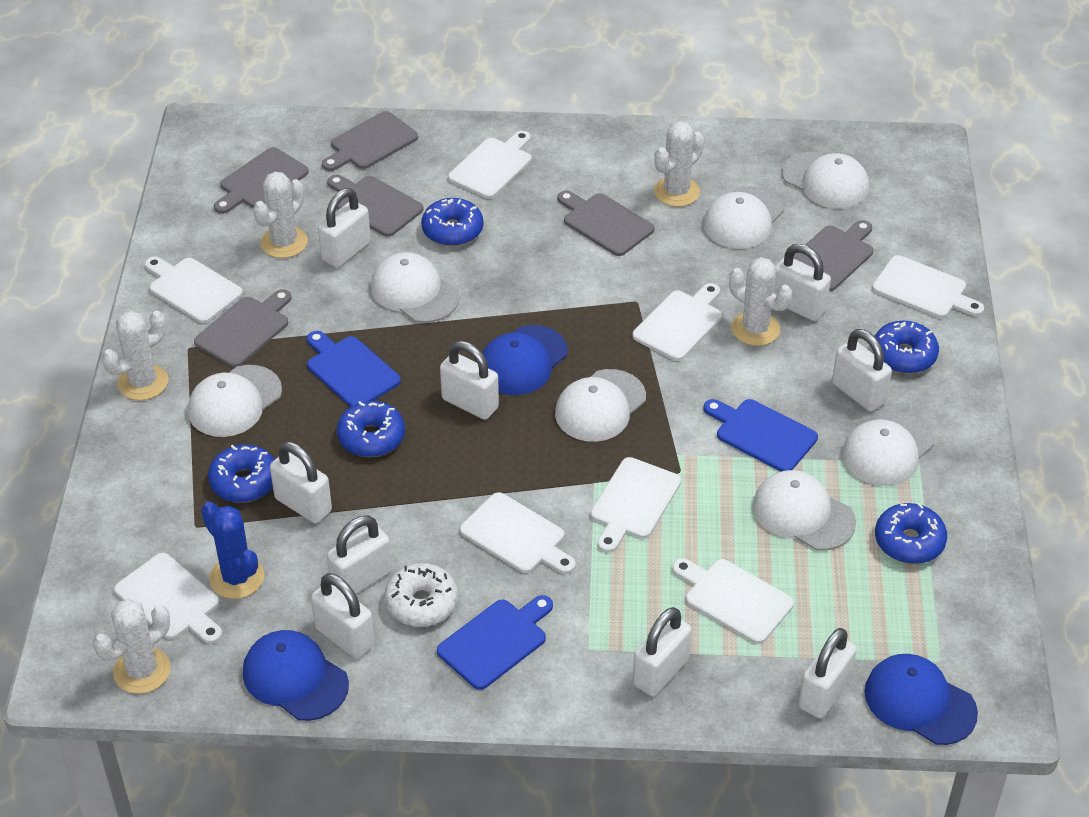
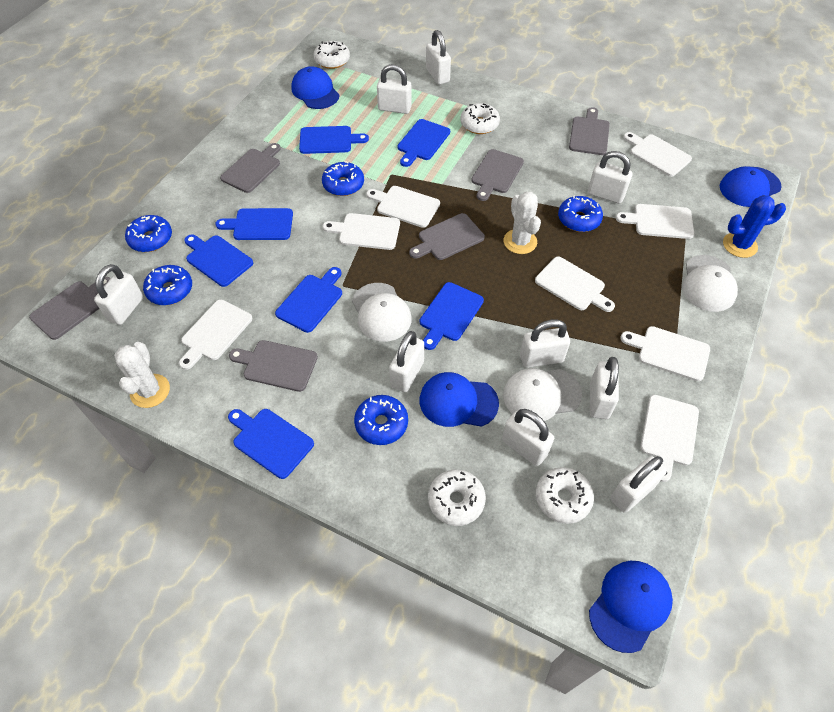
blue cap: [243,630,349,721] [482,325,568,395] [865,654,978,745] = 3 -> [291,66,340,109] [419,372,499,427] [589,561,673,653] [720,166,782,207] = 4
blue cutting board: [307,331,401,407] [437,595,553,690] [704,399,818,472] = 3 -> [184,234,253,287] [216,208,293,240] [228,409,314,479] [275,267,342,333] [299,126,369,154] [398,119,450,167] [420,282,484,350] = 7
white cactus: [93,599,171,694] [102,311,168,400] [253,172,308,258] [654,121,704,207] [729,257,792,346] = 5 -> [114,342,170,408] [504,192,541,254] = 2
white cap: [188,365,282,437] [371,252,460,323] [555,369,646,442] [703,186,784,249] [753,470,856,550] [782,152,869,209] [842,411,934,486] = 7 -> [352,283,412,342] [503,368,582,421] [682,255,738,312] = 3
white donut: [384,563,458,627] = 1 -> [314,41,350,69] [428,469,486,526] [460,103,500,134] [535,467,594,524] = 4

